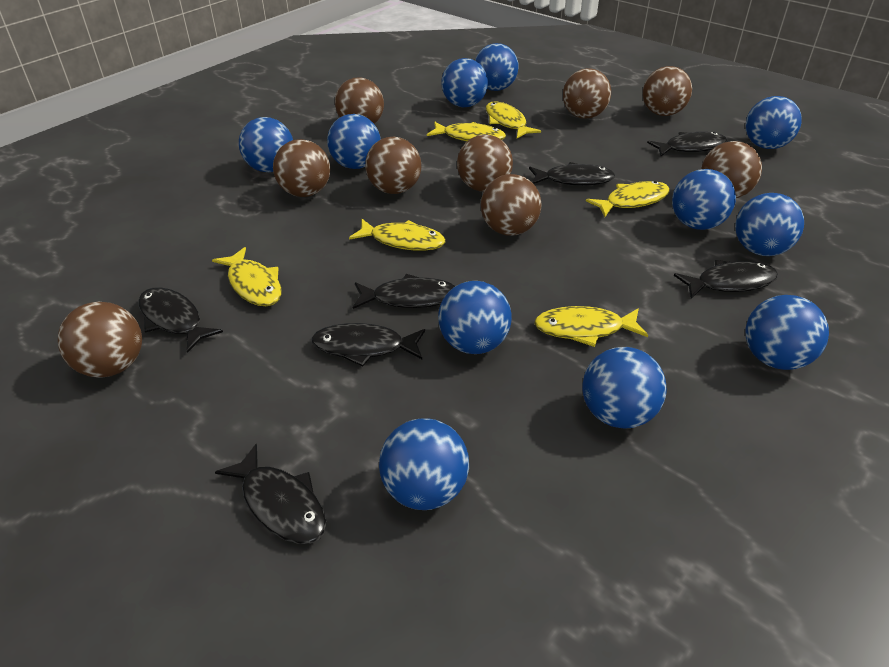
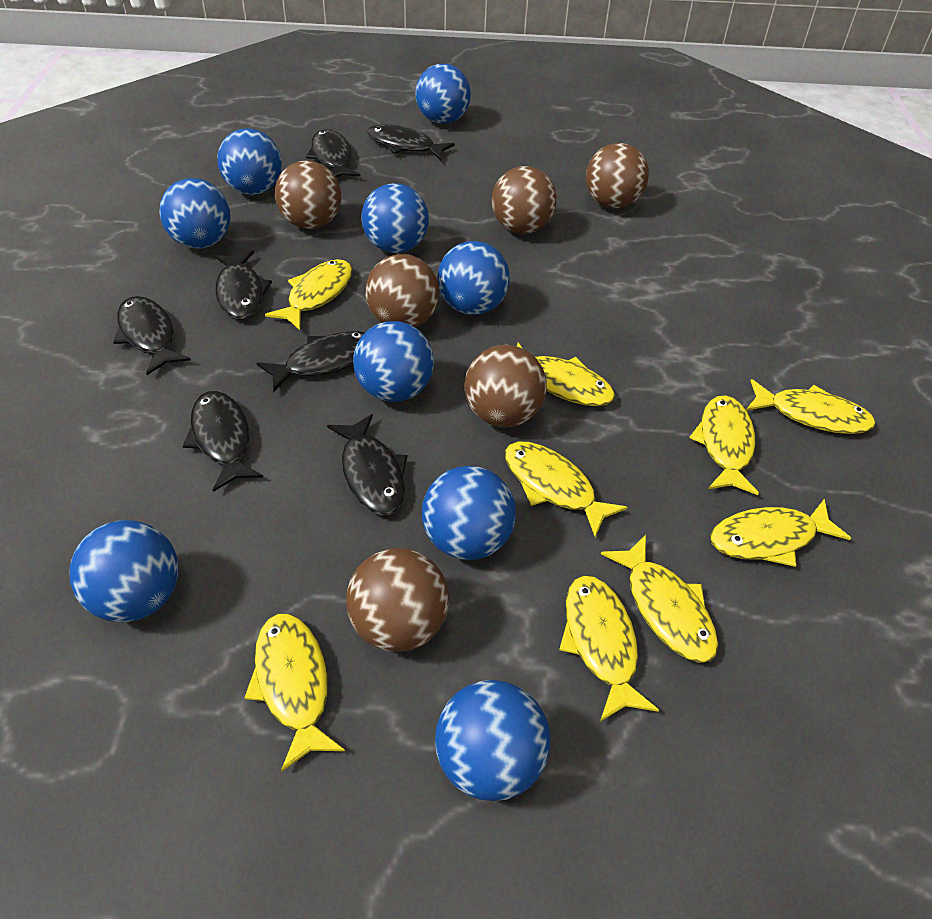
blue ball: [239,117,293,172] [327,114,381,169] [379,418,469,510] [438,281,512,354] [441,58,488,107] [475,43,519,91] [582,347,667,429] [672,169,736,230] [735,193,804,256] [745,96,802,149] [746,295,829,370] = 11 -> [70,520,179,622] [159,178,230,249] [217,128,282,195] [353,321,434,402] [361,183,429,253] [415,64,471,124] [422,466,516,560] [435,680,550,801] [437,241,510,315] = 9
brown ball: [58,302,142,378] [273,139,330,197] [335,77,384,124] [365,137,421,194] [457,134,513,192] [481,174,542,236] [563,68,611,119] [643,66,692,116] [701,141,762,198] = 9 -> [275,160,341,229] [346,548,449,652] [365,254,440,327] [464,345,547,427] [492,166,557,234] [586,143,649,208] = 6
yellow fish: [212,247,282,306] [349,219,446,251] [427,121,506,141] [486,102,541,138] [534,306,648,347] [586,181,670,217] = 6 -> [244,614,345,772] [265,259,352,330] [505,442,628,537] [517,342,615,406] [559,576,659,722] [601,535,718,663] [689,395,759,495] [710,499,851,567] [746,379,876,434] = 9

